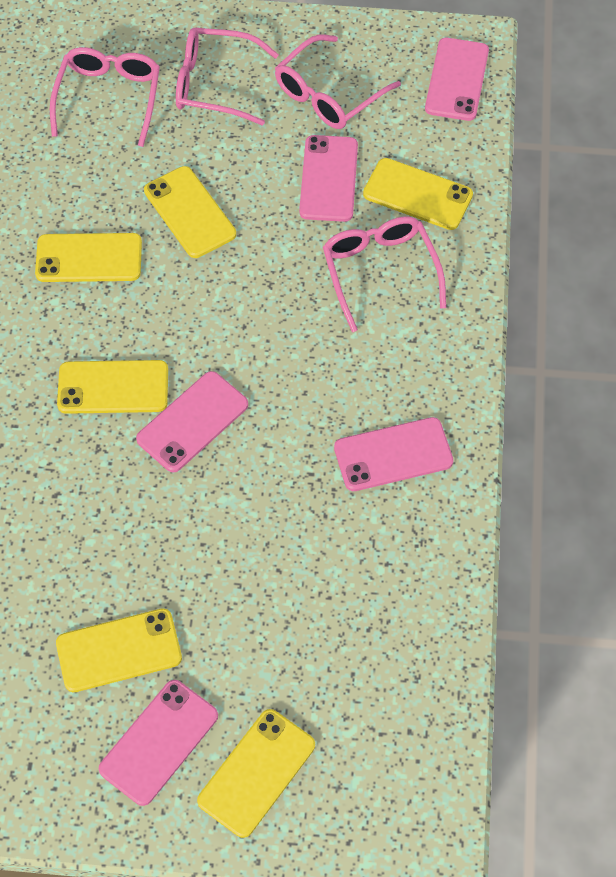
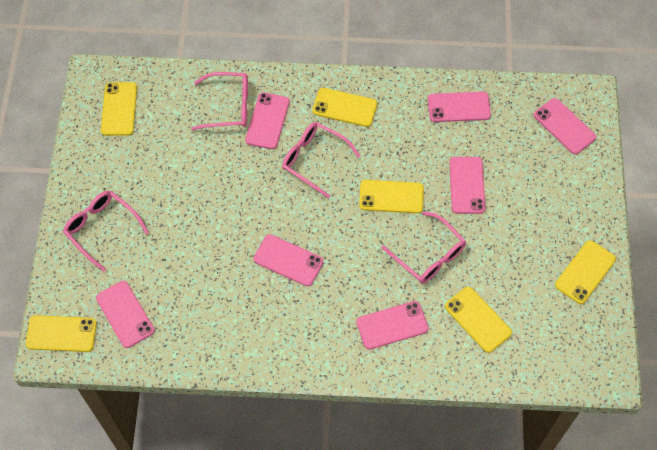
pink phone: [99,680,218,806] [136,371,248,472] [299,135,358,222] [334,417,453,491] [425,38,489,121] = 5 -> [96,281,155,348] [245,92,290,149] [253,234,324,286] [357,301,428,350] [428,92,491,122] [449,157,485,214] [534,98,596,154] = 7

